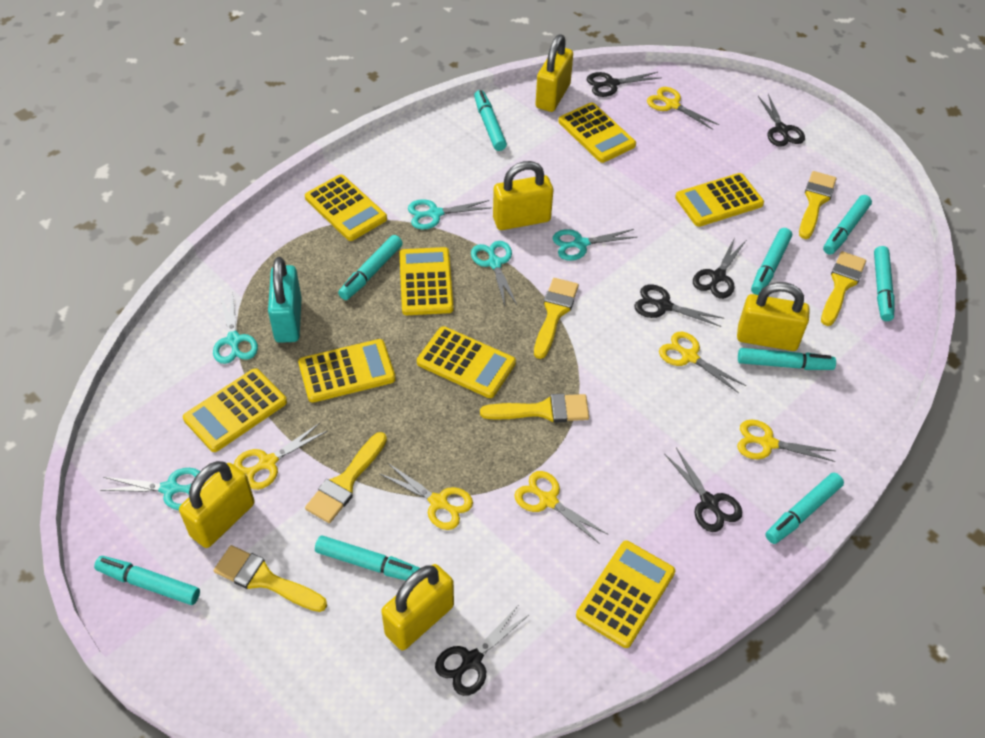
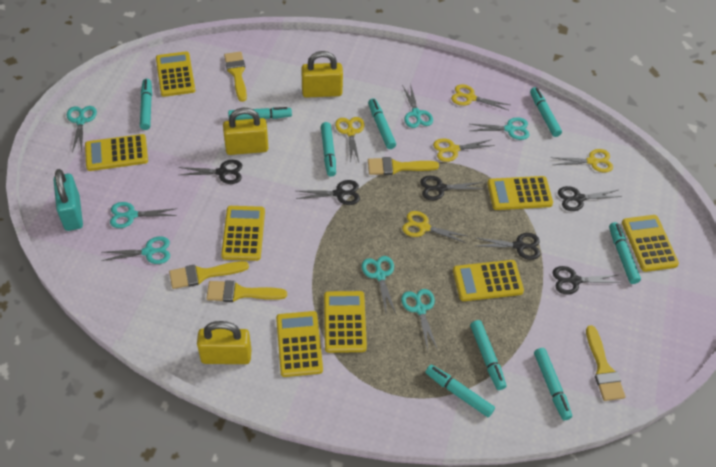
turquoise scissors: [100,468,200,510] [213,291,258,364] [408,199,490,230] [471,241,517,306] [553,229,637,261] = 5 -> [67,106,97,152] [101,236,170,264] [110,202,177,228] [362,256,396,314] [401,289,438,350] [402,83,433,128] [470,117,530,140] = 7
yellow brush: [214,545,327,612] [305,432,387,523] [480,394,589,423] [534,278,579,359] [799,171,836,239] [821,251,866,326] = 6 -> [169,261,249,289] [207,280,287,302] [224,52,247,102] [368,157,439,175] [586,325,625,401] = 5
yellow padlock: [179,461,254,548] [381,564,454,650] [493,161,553,230] [535,34,573,112] [737,282,810,351] = 5 -> [197,321,252,364] [223,108,268,155] [301,51,343,98] = 3
yellow scissors: [234,423,328,490] [379,463,473,530] [514,471,607,544] [647,87,719,130] [659,332,746,393] [737,420,836,462] = 6 -> [335,117,365,163] [402,211,467,243] [433,139,495,162] [451,84,510,110] [551,149,613,173] = 5

